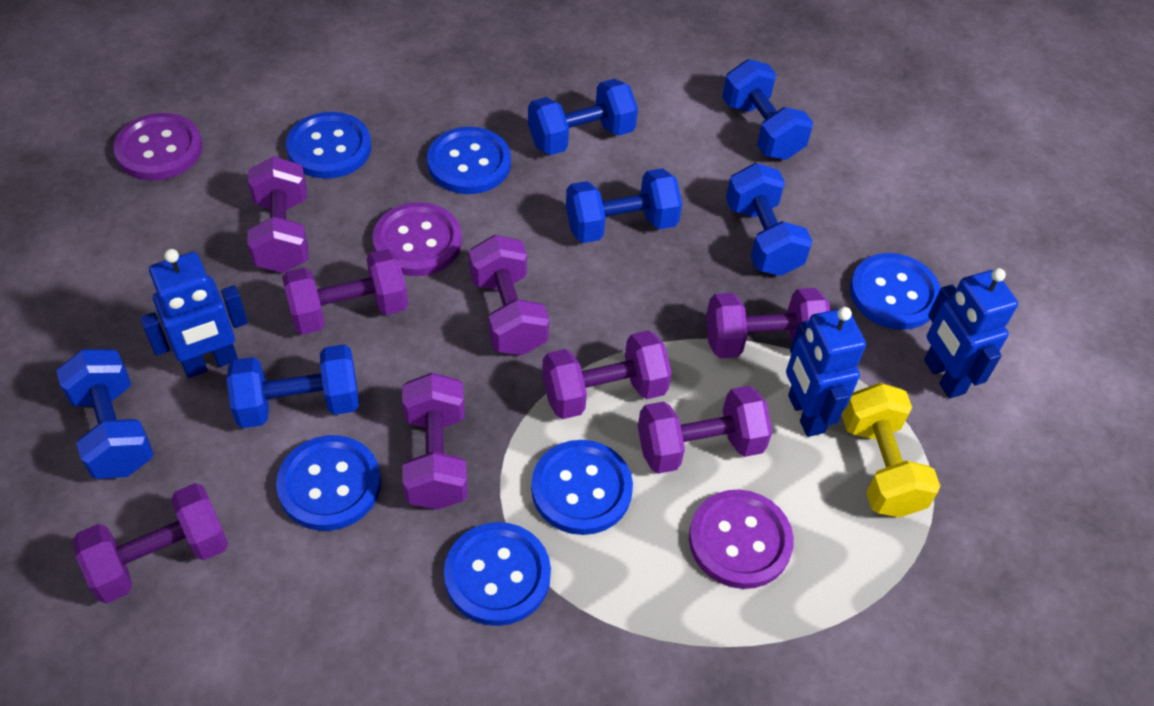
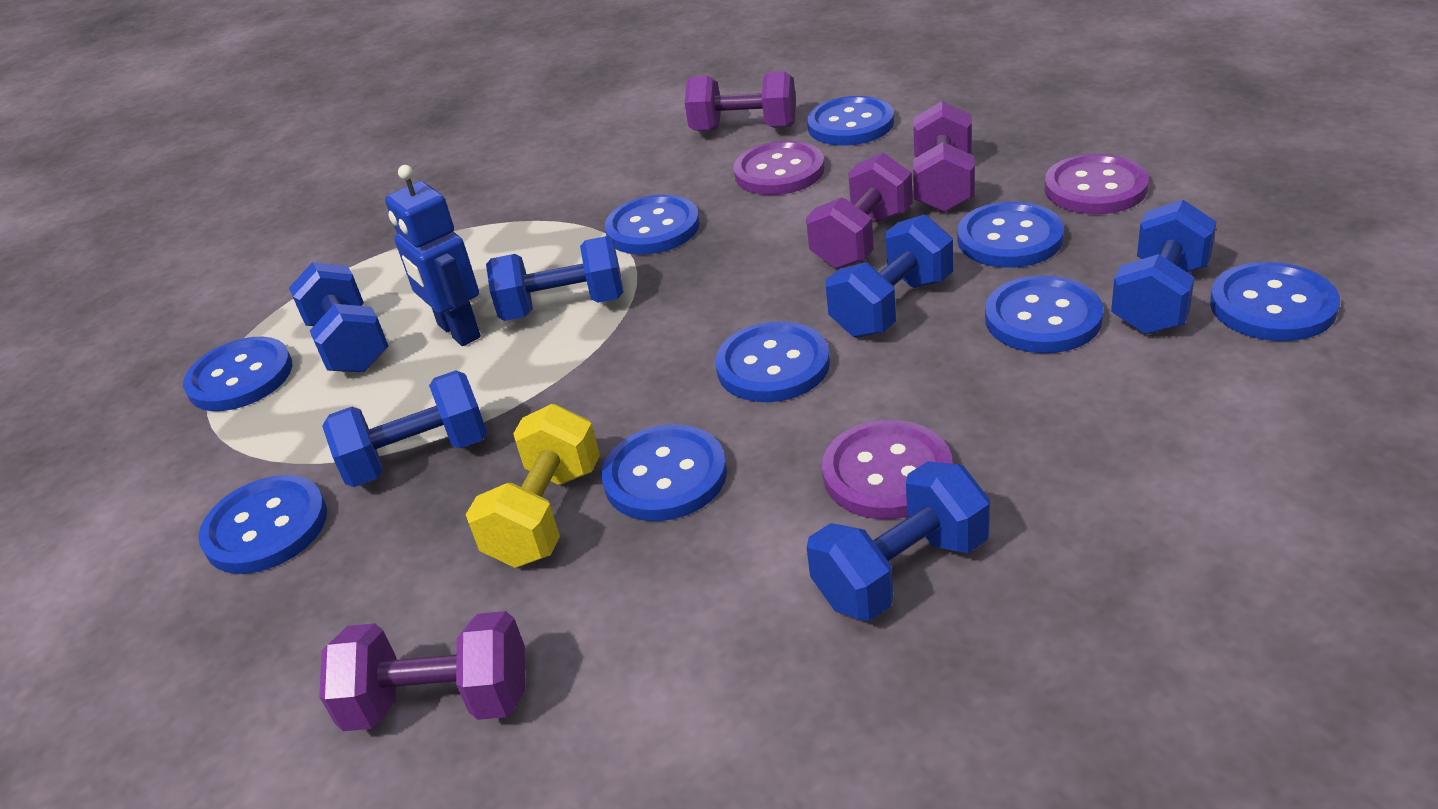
blue button: [276,435,381,531] [286,112,371,179] [427,127,511,194] [444,522,551,626] [531,440,633,535] [850,253,941,330] = 6 -> [183,337,292,411] [198,475,327,574] [601,424,727,521] [605,194,700,255] [715,321,830,402] [807,96,894,146] [957,202,1064,268] [985,275,1104,353] [1210,262,1340,341] = 9
blue robot: [140,249,248,378] [786,307,866,437] [924,268,1018,398] = 3 -> [385,165,481,346] = 1
purple dumbbell: [73,483,228,603] [247,156,309,273] [282,249,408,335] [402,373,468,510] [469,235,549,355] [542,330,672,419] [638,386,772,474] [706,288,830,358] = 8 -> [319,611,525,731] [685,71,796,131] [806,153,913,269] [913,101,975,213] = 4

